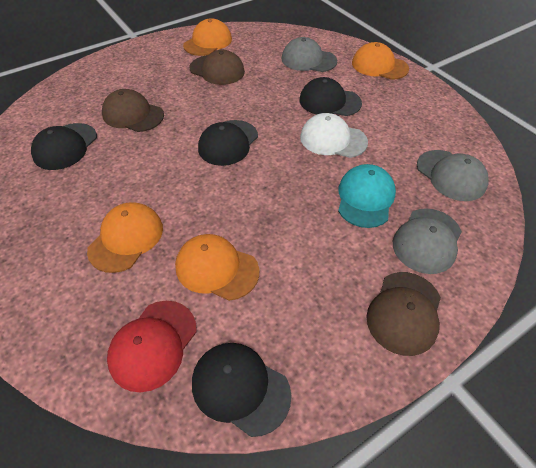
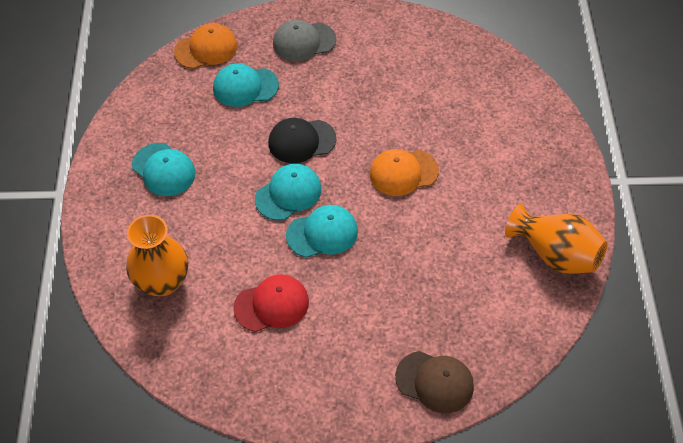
black cap: [31,123,97,170] [192,343,291,437] [198,120,258,166] [299,77,362,116] = 4 -> [268,118,336,163] = 1
brown cap: [102,89,164,132] [189,50,245,85] [366,272,441,356] = 3 -> [395,351,474,413] = 1
grey cap: [281,37,337,72] [393,208,462,274] [417,150,489,201] = 3 -> [273,20,336,61] = 1
orange cap: [87,202,163,273] [175,234,259,301] [183,18,232,56] [352,42,409,80] = 4 -> [174,23,237,69] [369,149,439,196] = 2
orange vase: none = 0 -> [126,215,188,297] [505,204,608,274] = 2
turquoise cap: [338,164,396,228] = 1 -> [132,143,196,196] [213,63,279,107] [255,164,322,221] [286,205,358,258] = 4
white cap: [300,113,368,158] = 1 -> none = 0

